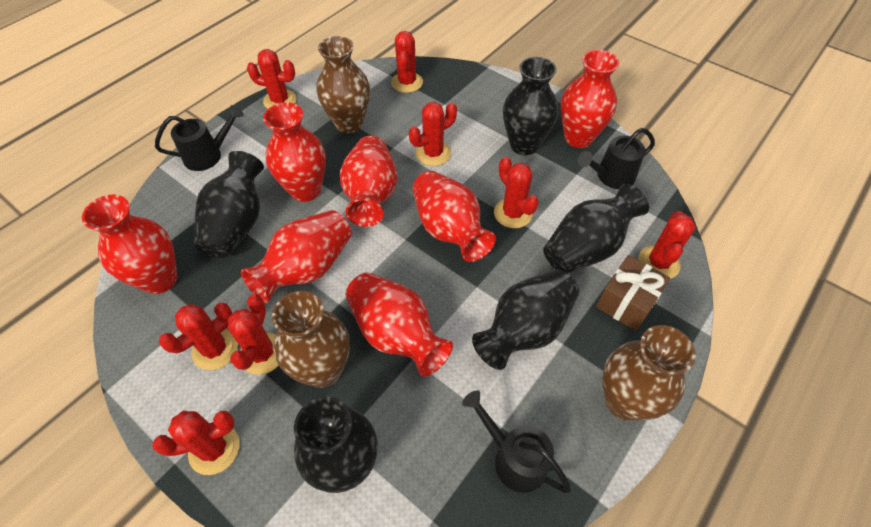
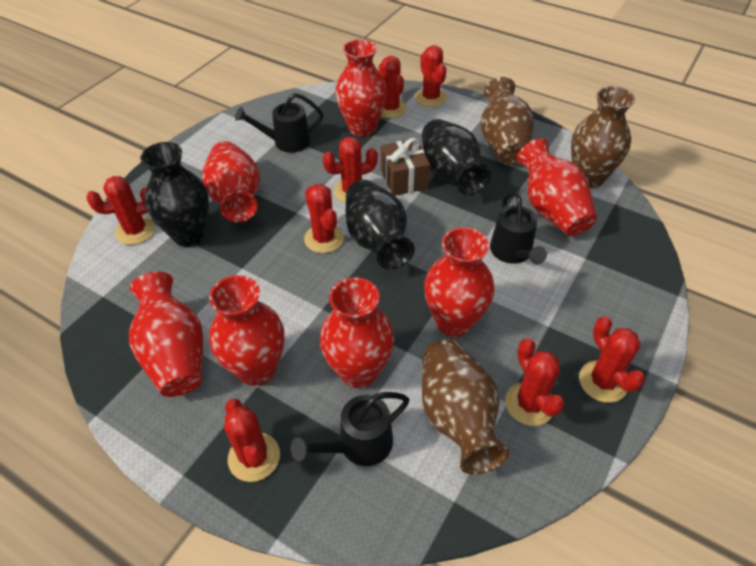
black vase: [194,151,264,258] [294,397,378,493] [472,270,579,370] [503,57,558,155] [543,183,649,273] = 5 -> [140,142,209,247] [346,180,415,270] [422,119,491,195] = 3

